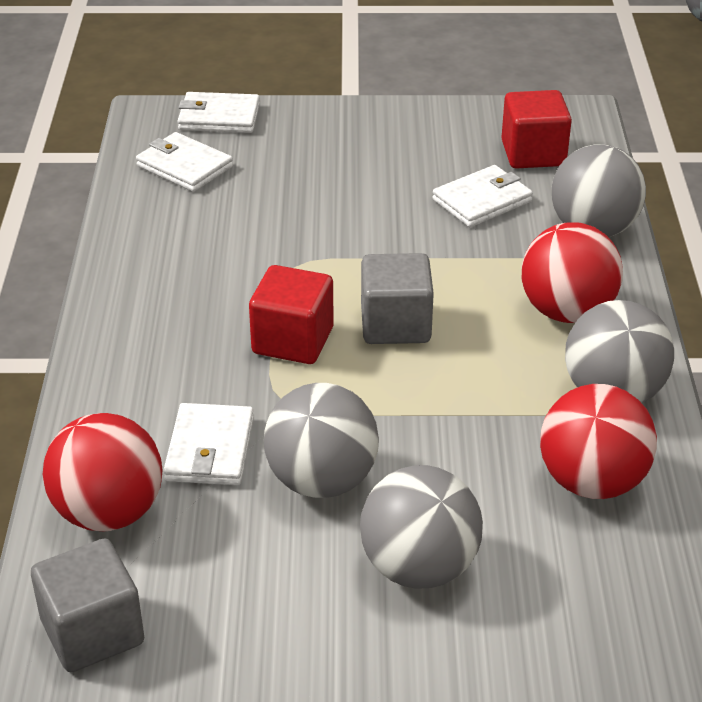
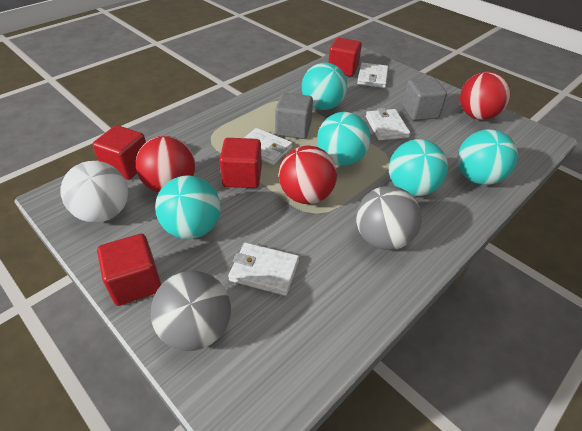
grey ball: [263,383,379,498] [360,465,483,588] [552,144,646,237] [565,300,674,403] = 4 -> [151,271,231,351] [356,186,422,250] = 2
red cube: [249,265,334,364] [501,90,572,169] = 2 -> [93,125,146,180] [97,234,161,306] [219,138,262,188] [328,37,362,77] = 4
turquoise ball: none = 0 -> [155,176,221,239] [302,63,347,110] [317,112,370,166] [389,139,448,196] [457,129,518,185] = 5
white ball: none = 0 -> [60,161,128,223] = 1

